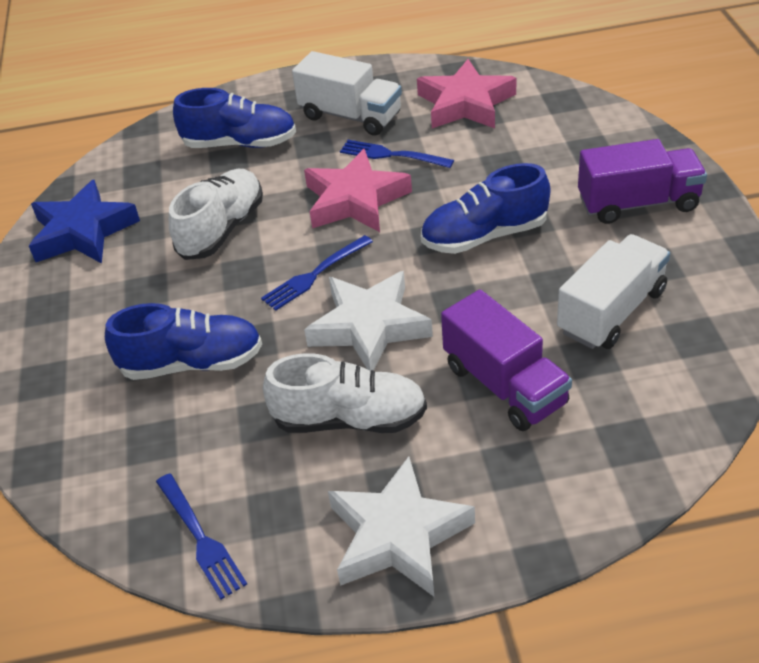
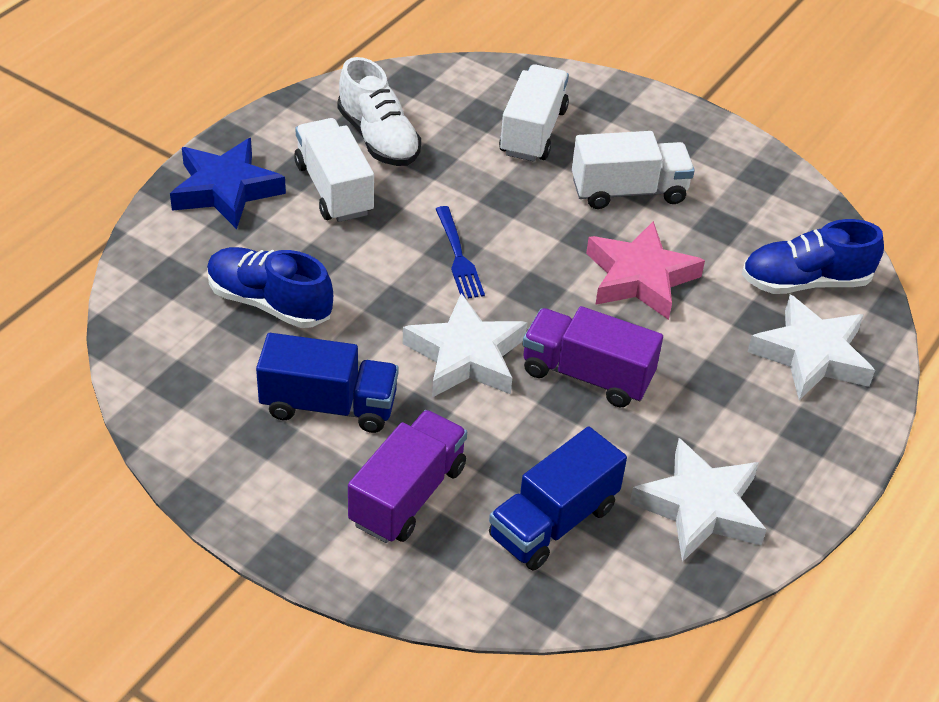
blue fork: [156,473,247,600] [261,235,373,311] [340,140,454,168] = 3 -> [436,206,485,299] = 1
blue shoe: [105,303,262,380] [173,88,296,148] [421,163,550,254] = 3 -> [207,247,333,328] [742,219,884,294] = 2
blue truck: none = 0 -> [256,333,398,433] [489,427,627,571] = 2
pink star: [304,149,412,232] [417,59,516,128] = 2 -> [586,221,705,320] = 1
white shoe: [169,169,263,260] [263,353,427,433] = 2 -> [337,57,421,166] = 1
white star: [304,271,433,371] [328,456,475,597] = 2 -> [403,293,528,398] [630,438,767,562] [747,294,875,400] = 3
white truck: [292,51,402,136] [557,234,670,349] = 2 -> [294,118,374,222] [499,64,569,162] [572,131,695,209] = 3

